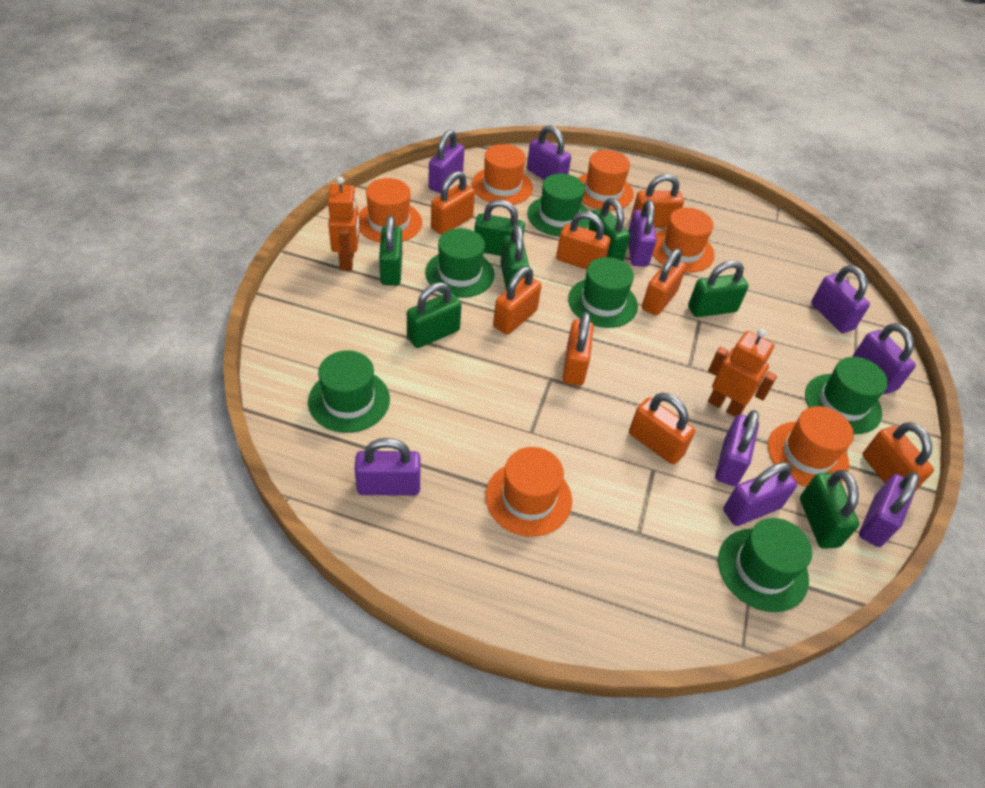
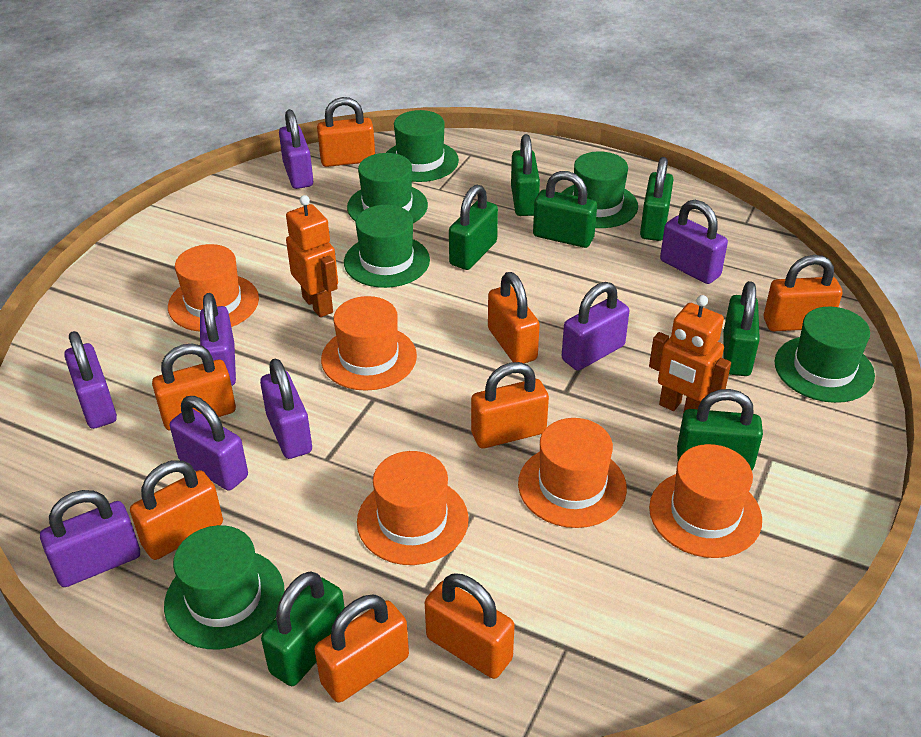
orange hat: [358,178,422,243] [472,144,533,205] [485,447,572,537] [578,150,634,211] [652,208,715,273] [768,406,854,487] = 6 -> [168,244,259,332] [321,296,417,391] [357,451,469,565] [518,418,627,528] [649,444,762,558] = 5
purple padlock: [355,438,421,495] [428,130,464,193] [527,125,571,180] [628,200,657,267] [715,410,759,486] [723,462,797,526] [811,265,870,333] [852,323,916,394] [859,472,919,547] = 9 -> [40,490,140,587] [64,331,117,429] [170,396,248,491] [200,293,236,386] [260,358,312,459] [279,109,313,189] [562,282,629,371] [660,200,728,284] = 8

